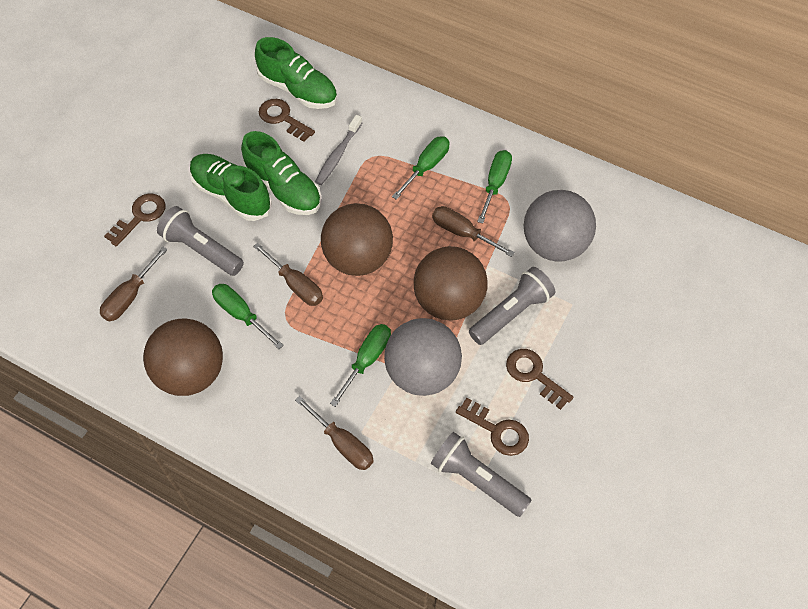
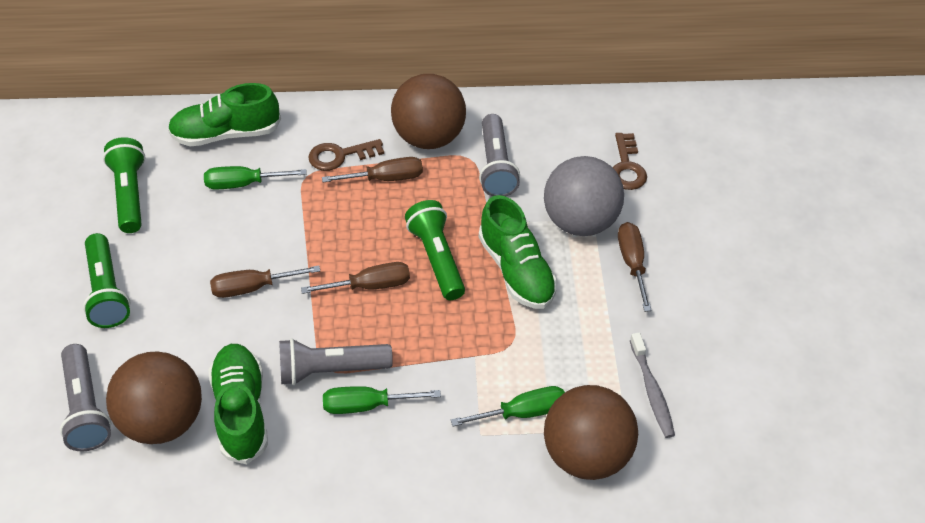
brown key: [104,193,165,247] [259,99,315,142] [456,398,529,456] [506,349,573,410] = 4 -> [308,139,384,171] [613,133,647,190] = 2
green flashlight: none = 0 -> [83,233,130,328] [103,137,146,233] [405,200,465,300] = 3
green screwdriver: [212,284,284,349] [330,324,391,407] [392,136,449,200] [477,150,512,224] = 4 -> [204,166,306,189] [323,386,441,414] [451,386,565,426] = 3
grey ball: [384,318,462,396] [524,190,596,262] = 2 -> [544,156,624,236] = 1

